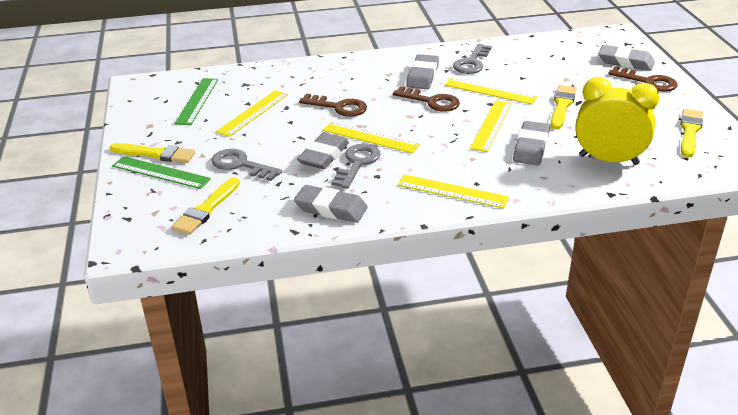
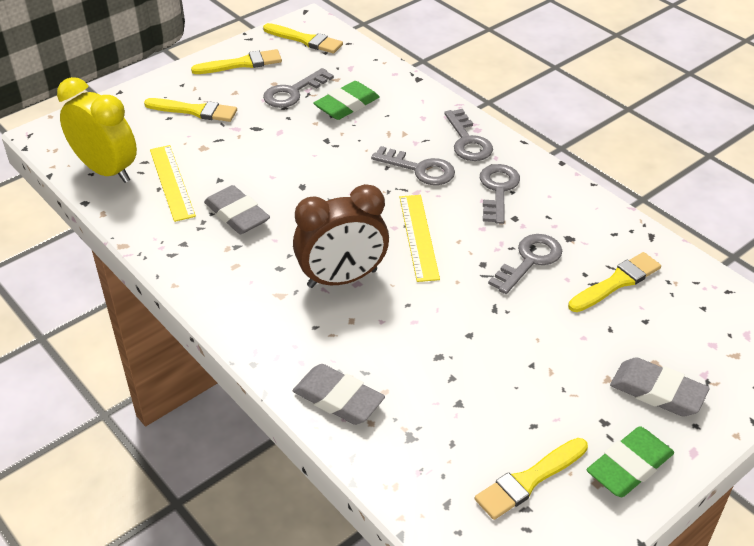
brown clock: none = 0 -> [293,184,389,288] = 1
brown key: [299,94,367,117] [393,86,460,112] [608,66,678,92] = 3 -> none = 0
green eraser: none = 0 -> [313,81,380,120] [587,426,674,497] = 2
green ruler: [112,156,211,189] [175,78,218,125] = 2 -> none = 0
grey eraser: [294,185,368,223] [297,133,349,169] [406,54,439,89] [513,121,550,166] [598,45,655,71] = 5 -> [204,185,270,234] [293,364,385,425] [610,357,710,417] = 3
grey key: [211,149,282,181] [331,144,381,189] [453,44,492,74] = 3 -> [263,68,334,108] [371,146,455,185] [444,109,493,161] [480,164,520,224] [488,234,562,294] = 5
yellow brush: [110,143,195,163] [172,177,240,235] [550,85,577,129] [680,109,703,157] = 4 -> [144,98,237,122] [191,49,282,74] [263,23,343,54] [475,438,588,520] [568,252,661,312] = 5
yellow ruler: [216,90,288,137] [323,122,420,153] [398,174,509,209] [445,78,537,105] [470,100,512,152] = 5 -> [150,145,196,222] [400,195,440,282] = 2

